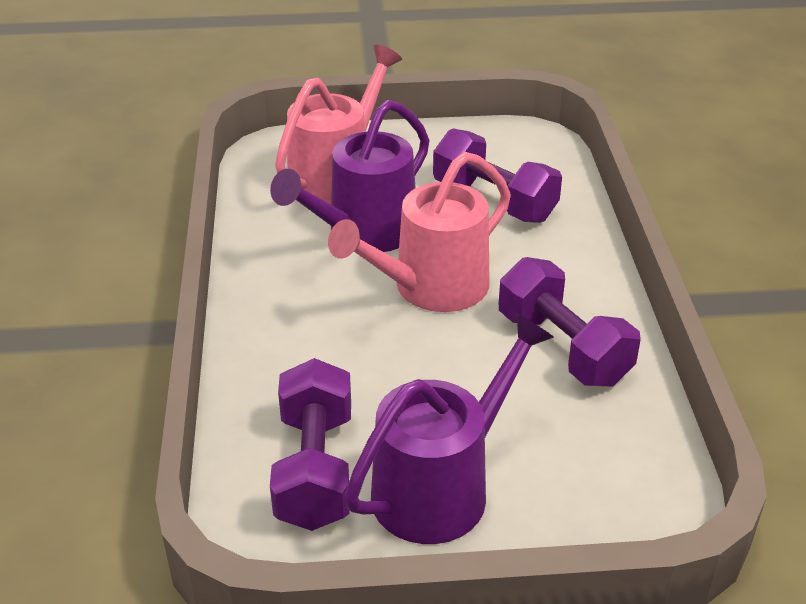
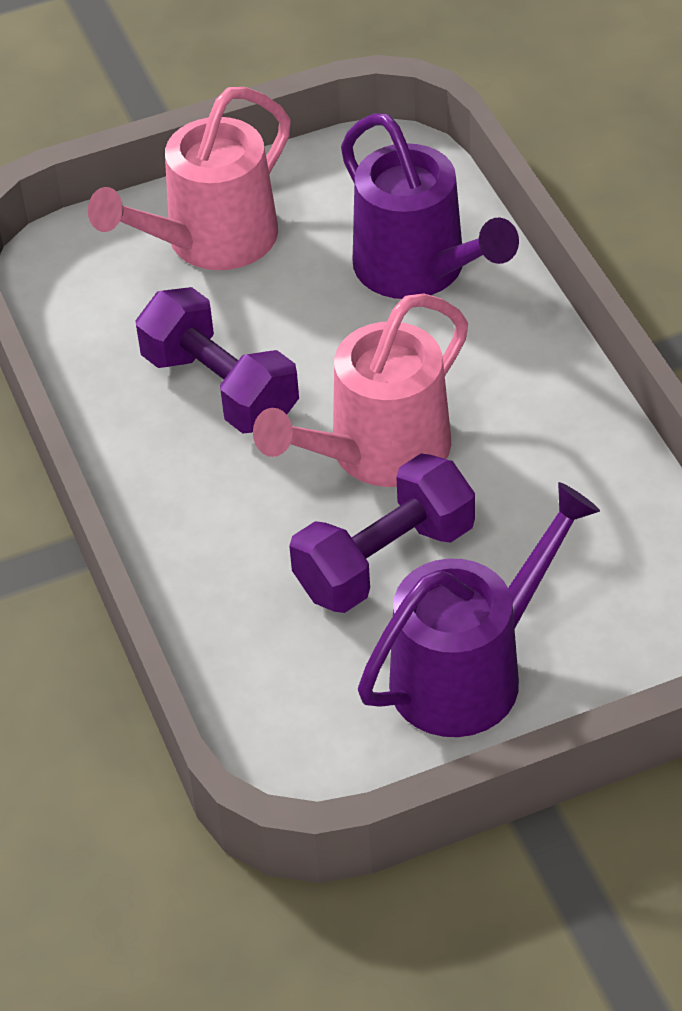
purple dumbbell: [270,358,351,531] [433,128,562,223] [499,257,641,386] = 3 -> [135,287,299,434] [289,453,475,613] = 2

